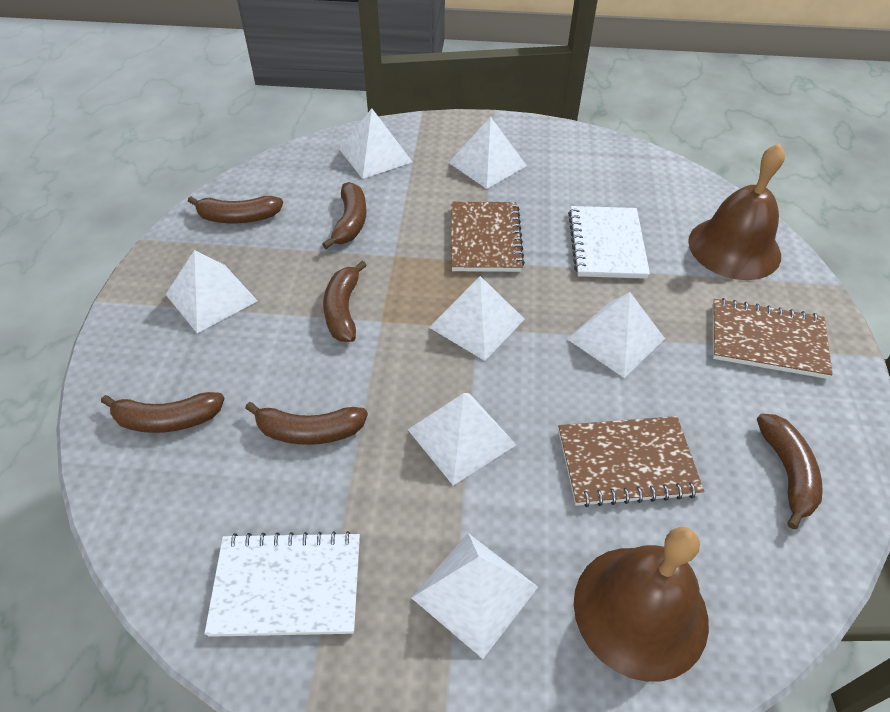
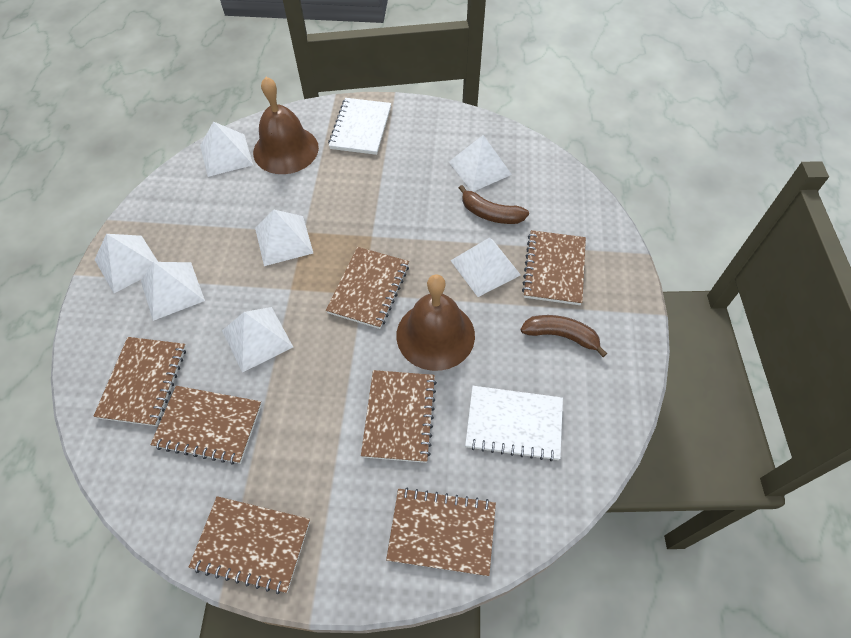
brown banana: [101,392,225,433] [188,196,283,223] [245,402,368,445] [322,182,367,249] [323,261,367,342] [757,414,823,529] = 6 -> [459,185,529,224] [520,315,607,357] = 2
brown notebook: [451,202,525,272] [558,416,704,507] [713,298,833,379] = 3 -> [94,337,186,426] [150,386,262,464] [189,496,310,594] [326,247,409,329] [361,370,437,463] [386,488,496,576] [522,230,586,305] = 7

